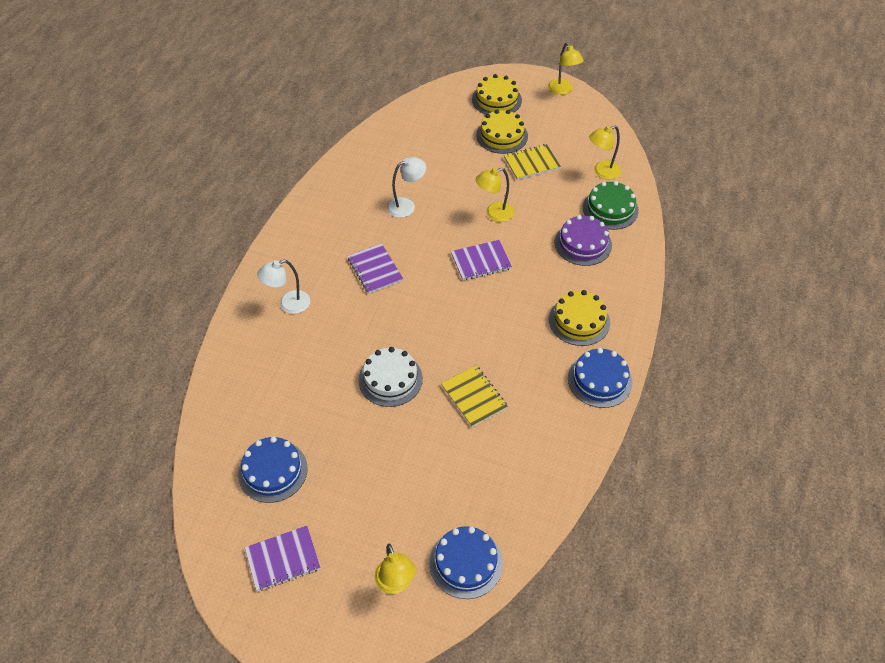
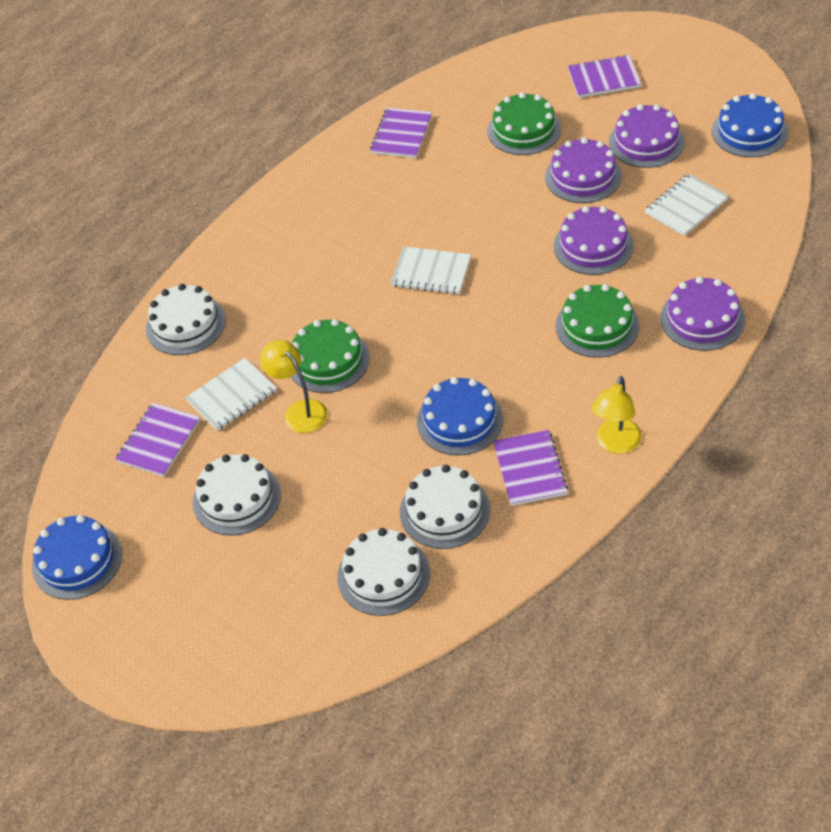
green cake: [583,181,639,230] = 1 -> [291,319,370,393] [487,92,561,155] [556,284,639,358] = 3
purple cake: [555,215,612,266] = 1 -> [545,137,622,203] [554,206,634,275] [609,104,685,168] [660,276,745,351] = 4
purple notebook: [245,526,320,591] [348,243,403,294] [451,240,512,280] = 3 -> [115,403,200,477] [370,107,432,158] [493,430,568,506] [568,55,641,98] = 4
white cake: [358,347,423,407] = 1 -> [146,284,226,355] [193,454,281,536] [337,528,430,616] [400,465,490,549] = 4
white lamp: [257,260,310,314] [387,157,426,218] = 2 -> none = 0
white notebook: none = 0 -> [185,358,277,431] [391,246,471,295] [645,173,729,236] = 3
yellow cake: [472,74,522,115] [476,110,528,154] [549,290,610,346] = 3 -> none = 0
yellow lamp: [375,544,416,594] [476,168,514,222] [548,42,584,95] [589,126,621,180] = 4 -> [260,340,327,433] [592,376,642,453] = 2
yellow notebook: [441,365,508,427] [504,144,561,180] = 2 -> none = 0

